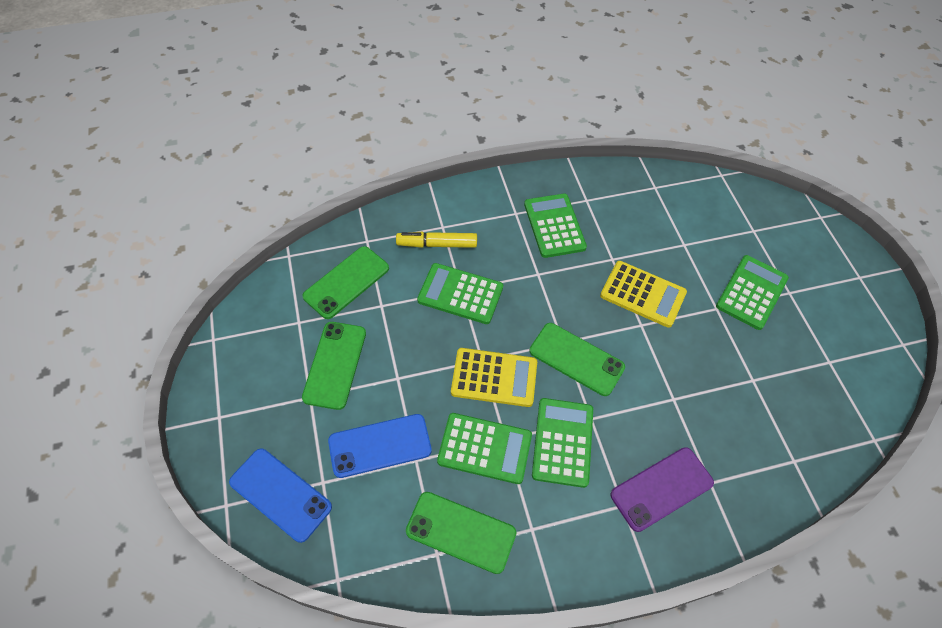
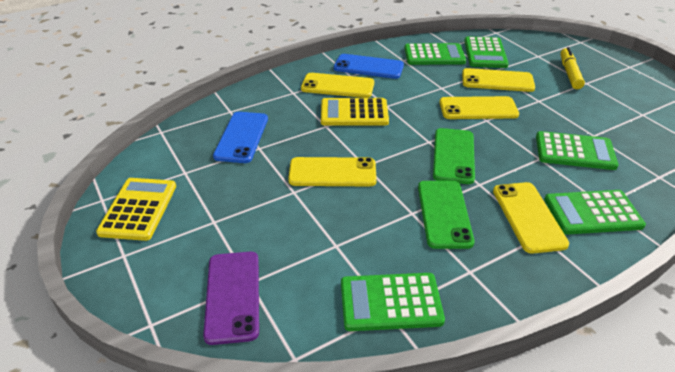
green phone: [302,322,366,410] [303,246,389,319] [406,492,516,574] [529,323,625,396] = 4 -> [418,181,474,249] [433,128,475,184] = 2
yellow phone: none = 0 -> [288,157,377,186] [301,73,374,98] [439,96,519,119] [462,68,535,92] [493,182,569,254] = 5

